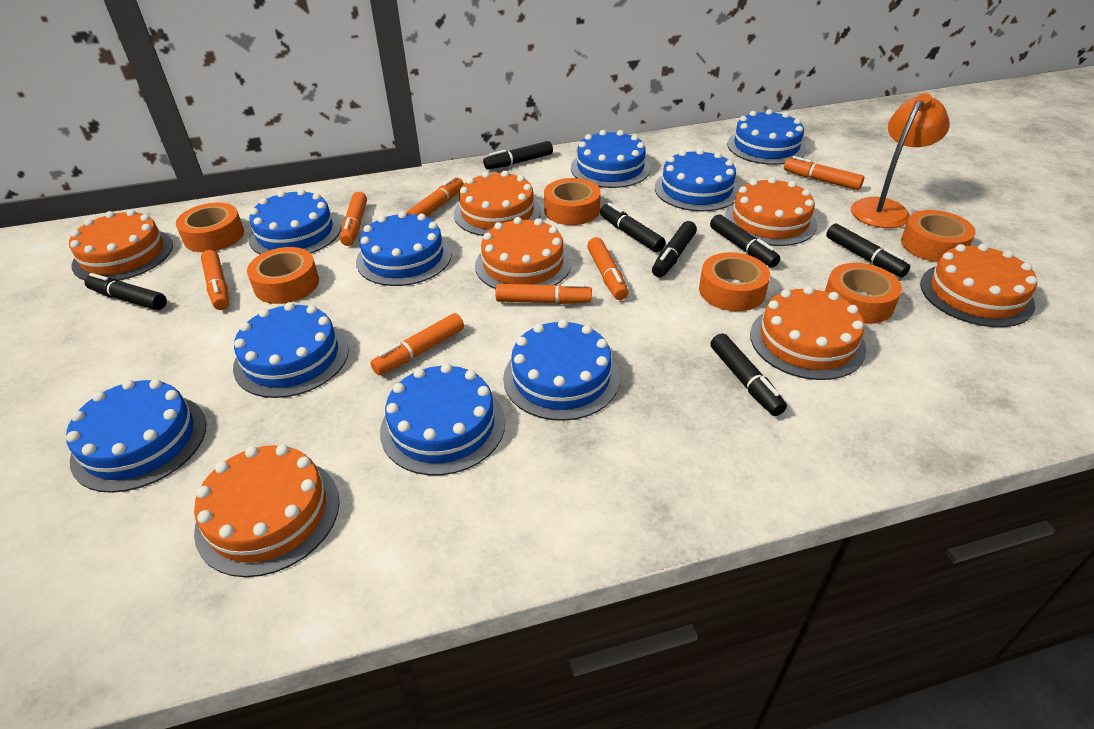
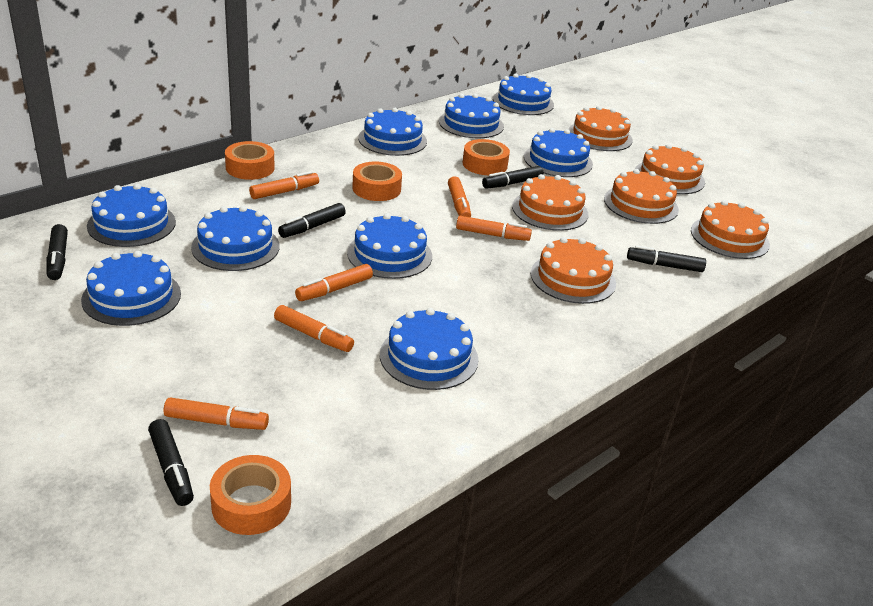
black marker: [84,273,167,310] [483,141,553,170] [600,203,666,252] [652,221,697,277] [710,214,781,268] [711,333,787,416] [826,223,910,277] = 7 -> [46,224,68,280] [148,419,194,506] [278,203,346,238] [482,166,544,189] [627,245,706,272] = 5
orange cake: [69,209,173,281] [194,444,340,577] [454,171,541,236] [475,217,571,289] [725,177,817,246] [750,286,866,380] [920,244,1037,327] = 7 -> [512,174,588,231] [531,237,616,304] [568,106,633,151] [604,169,679,224] [635,144,705,194] [691,200,770,259] = 6
orange lamp: [851,93,950,228] = 1 -> none = 0
orange marker: [201,250,229,310] [340,192,367,246] [370,313,464,375] [406,176,464,217] [495,283,592,304] [587,237,629,300] [784,156,864,190] = 7 -> [164,397,269,430] [249,171,319,199] [274,305,354,352] [295,264,373,301] [448,176,471,217] [456,216,532,241] = 6
orange tape: [176,203,244,252] [247,247,319,304] [544,178,601,225] [699,252,770,311] [825,263,902,324] [901,210,975,262] = 6 -> [210,455,291,535] [225,141,275,180] [352,162,402,201] [463,139,510,175] = 4

